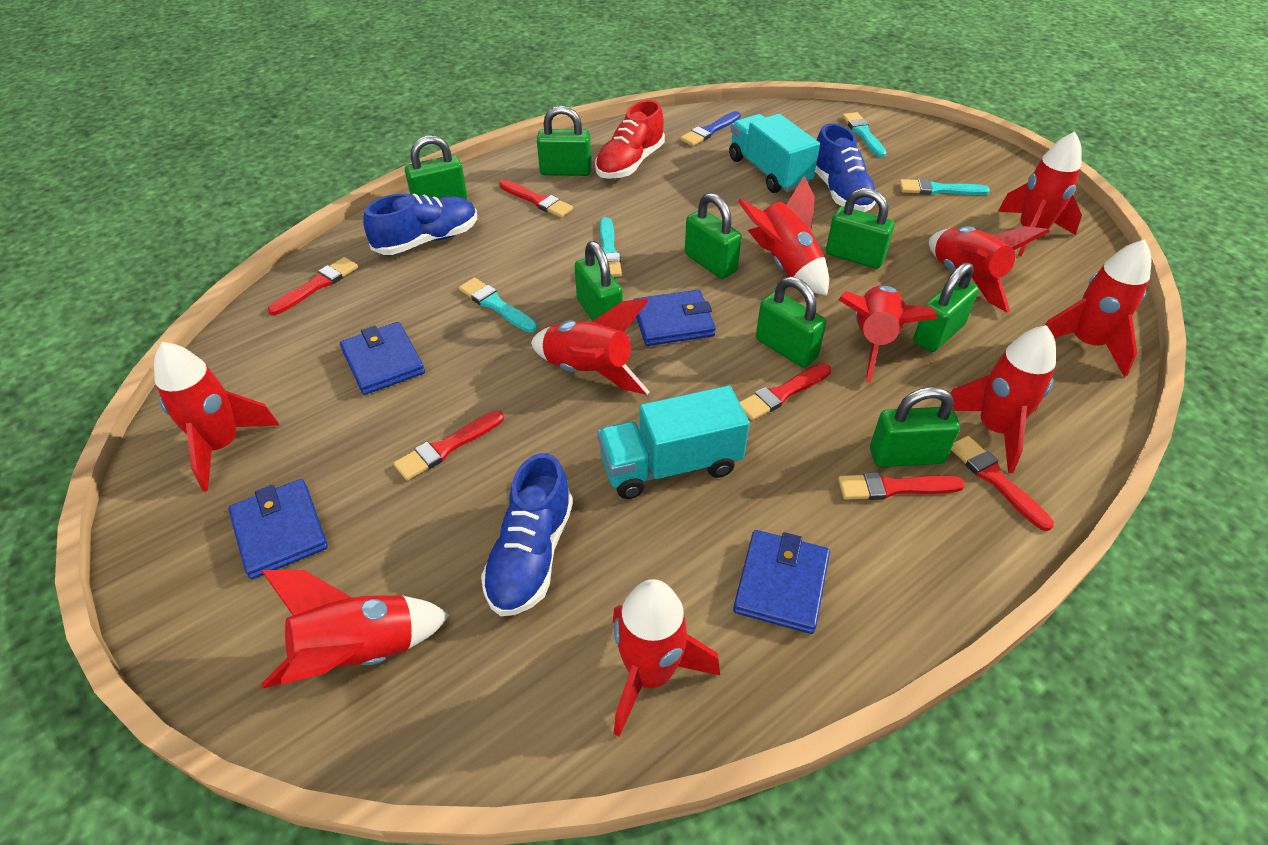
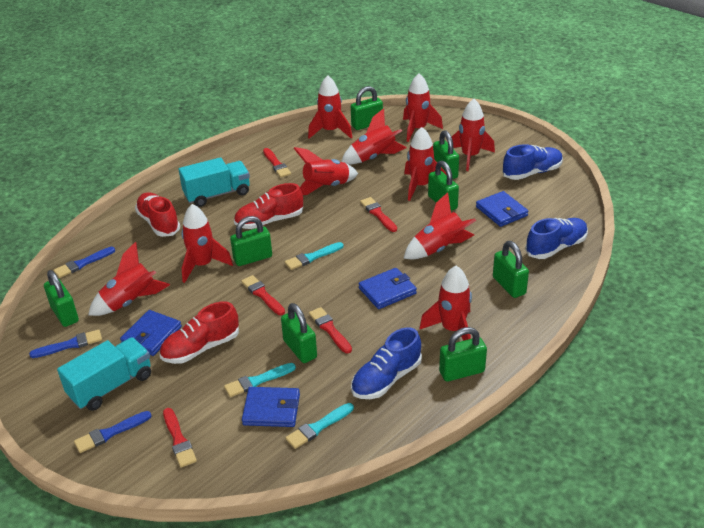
blue brush: [680,111,741,146] = 1 -> [29,329,102,358] [54,247,115,278] [74,411,152,453] = 3
red brush: [268,257,358,315] [393,411,504,480] [499,180,573,218] [739,364,831,421] [838,473,965,500] [951,436,1054,531] = 6 -> [163,408,197,467] [241,275,285,315] [263,148,291,178] [309,307,352,353] [360,197,397,232] = 5
red shoe: [595,100,665,179] = 1 -> [135,192,180,237] [160,301,239,364] [234,183,303,229] = 3
turquoise brush: [459,278,537,332] [600,217,622,277] [842,112,887,157] [899,179,990,195] = 4 -> [224,363,296,397] [285,242,344,270] [286,403,354,449] = 3

